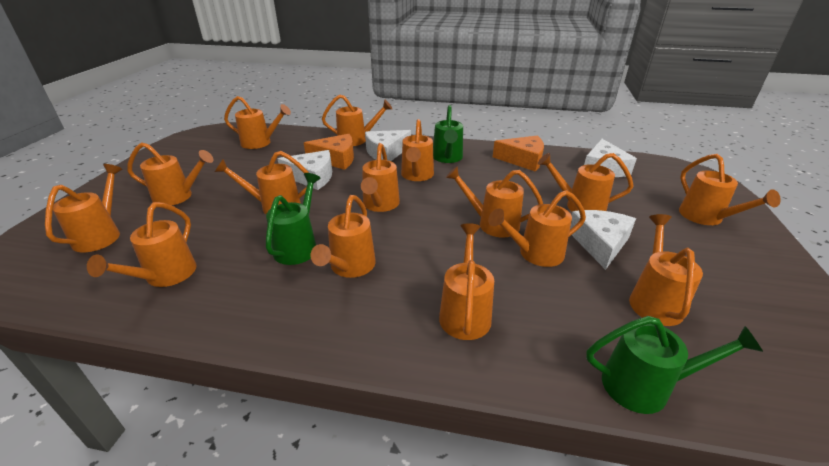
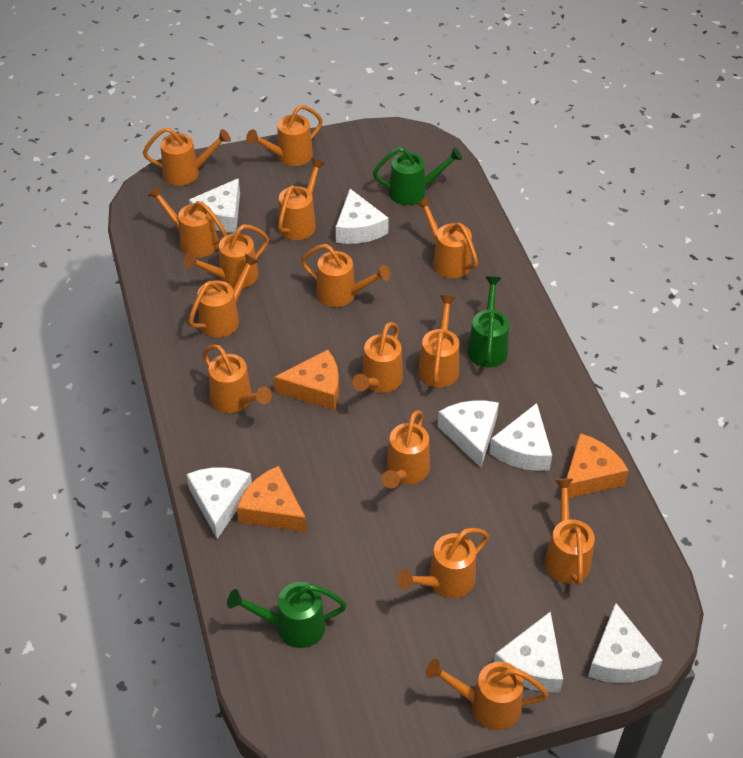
orange cheese: [304,134,354,170] [493,135,544,172] = 2 -> [237,466,307,532] [274,350,339,410] [566,433,629,498] = 3
white cheese: [277,150,332,190] [365,130,411,161] [570,210,636,270] [584,139,637,177] = 4 -> [186,467,252,539] [189,178,240,233] [336,189,389,244] [438,401,499,468] [489,403,552,471] [494,611,563,692] [588,603,662,683] = 7

